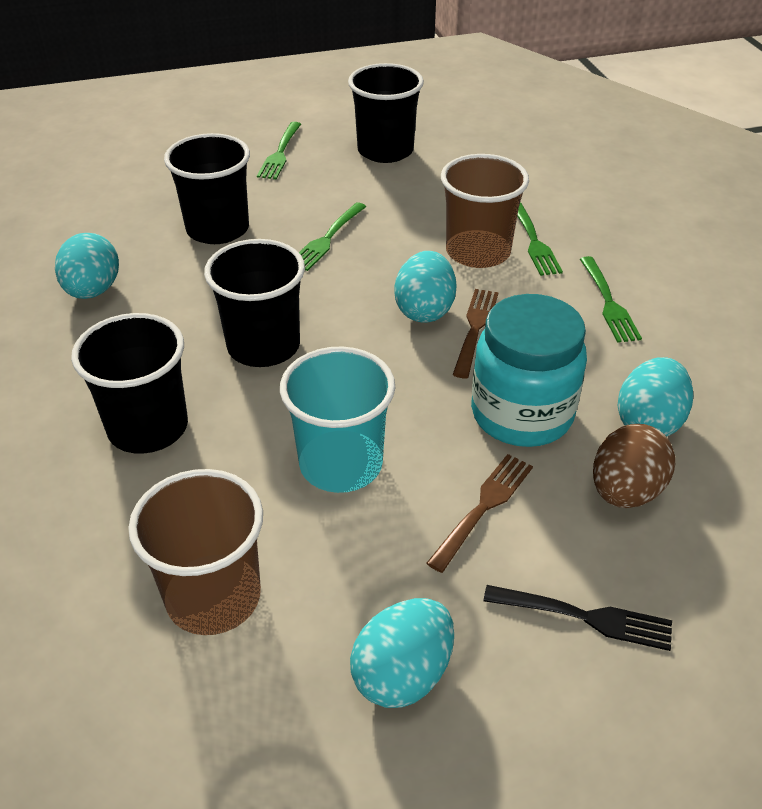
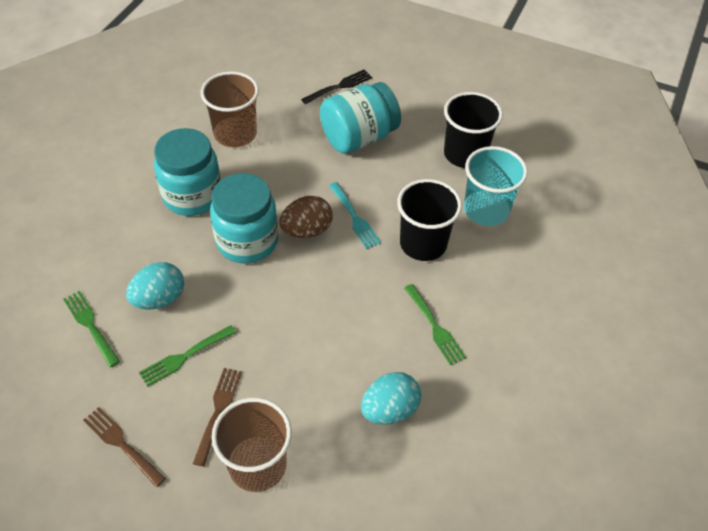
black cup: [71,313,188,454] [164,133,250,244] [204,239,305,367] [348,63,424,163] = 4 -> [397,179,462,261] [444,92,503,168] = 2
green fork: [257,122,301,179] [299,202,366,271] [517,202,563,276] [580,256,642,343] = 4 -> [63,291,120,367] [139,325,236,387] [404,284,466,365] = 3
turquoise egg: [55,233,119,299] [350,598,454,708] [394,251,457,322] [618,357,693,437] = 4 -> [126,262,184,310] [361,372,421,425] = 2
turquoise fork: none = 0 -> [329,182,381,249] = 1
turquoise jar: [471,294,587,447] = 1 -> [154,128,221,216] [210,173,278,264] [320,82,401,154] = 3

